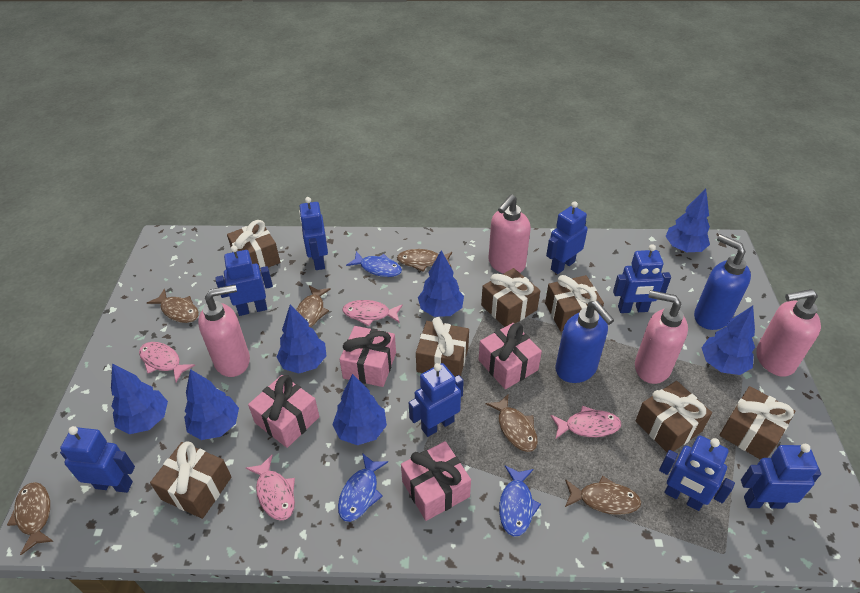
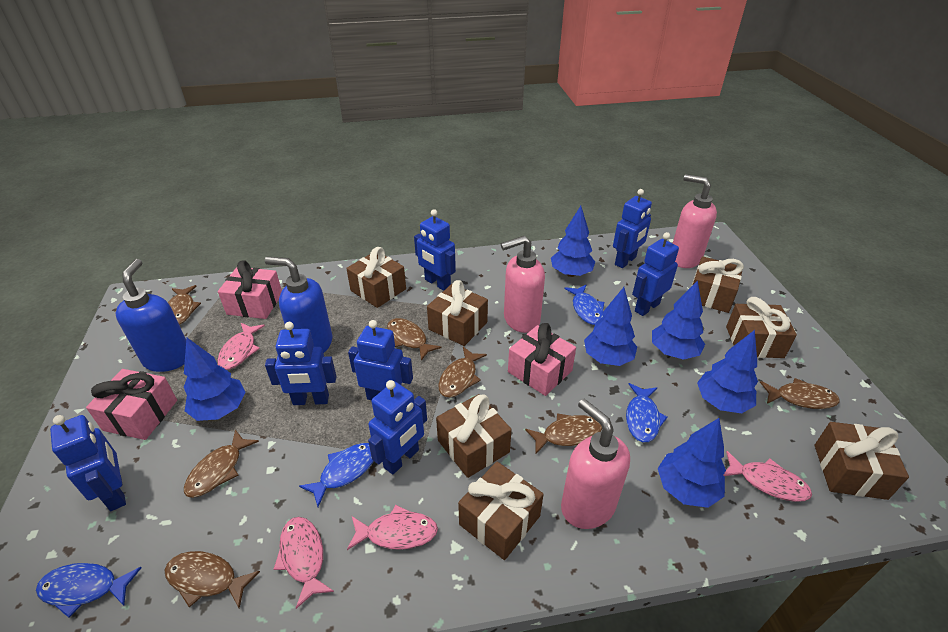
blue fish: [338,453,388,522] [346,251,402,277] [499,465,541,537] = 3 -> [36,563,141,618] [299,443,374,507] [564,285,604,325] [626,383,668,442] = 4
blue robot: [60,426,135,493] [215,246,273,316] [299,197,328,270] [409,363,464,437] [546,201,588,274] [613,244,671,313] [659,436,735,511] [741,444,821,509] = 8 -> [50,415,126,511] [265,322,337,405] [348,320,413,400] [368,380,427,475] [414,209,456,291] [613,189,652,268] [632,232,679,316] = 7
blue tree: [111,363,168,434] [184,369,239,440] [277,304,326,373] [332,374,387,445] [418,251,464,317] [666,189,710,252] [701,306,755,375] = 7 -> [184,338,246,421] [551,206,595,277] [584,287,637,366] [652,280,705,360] [658,418,726,508] [697,330,758,413] = 6
brown fish: [7,482,54,555] [147,289,199,323] [296,285,331,327] [397,249,452,272] [485,394,538,452] [565,476,641,515] = 6 -> [165,551,260,608] [168,285,201,325] [184,430,259,498] [387,318,441,361] [438,347,487,398] [525,413,602,454] [760,378,840,409] = 7
pink gift: [248,375,319,448] [339,326,396,387] [401,441,471,521] [479,323,542,389] = 4 -> [86,369,177,440] [218,260,282,319] [508,323,576,396] = 3
pink soap dispenser: [198,285,250,377] [488,194,531,274] [635,290,688,384] [756,289,821,377] = 4 -> [501,236,545,333] [561,398,630,529] [673,174,717,268] = 3

